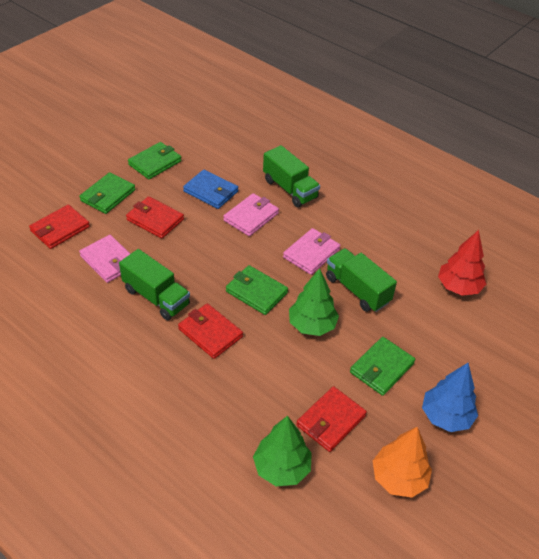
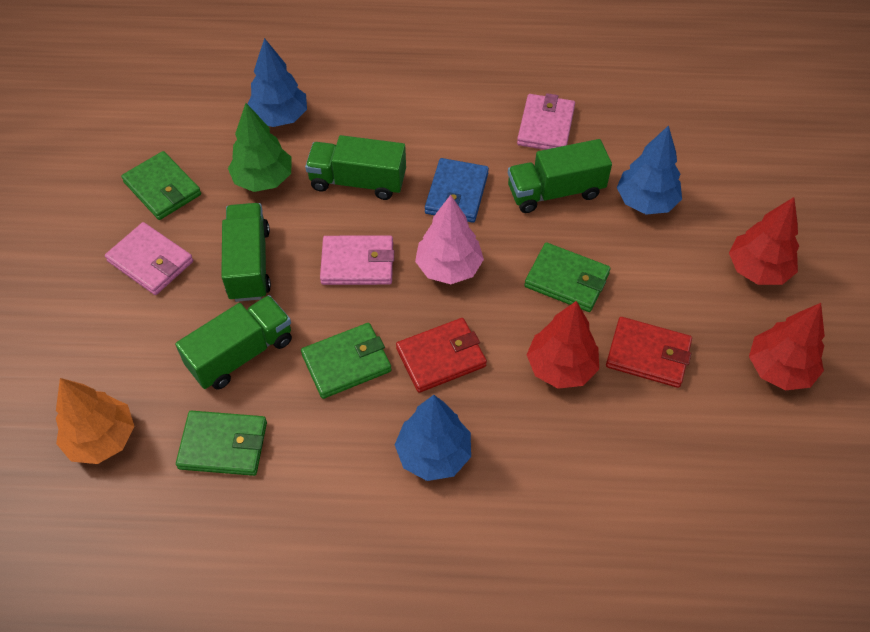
blue tree: [422,363,478,432] = 1 -> [248,38,307,127] [395,395,471,481] [617,125,682,215] = 3
green tree: [253,415,312,486] [289,268,339,336] = 2 -> [228,103,292,192] = 1
green truck: [119,249,190,320] [263,145,320,207] [326,248,397,312] = 3 -> [175,295,292,389] [221,203,271,302] [305,135,406,200] [508,139,612,213] = 4
pink tree: none = 0 -> [415,195,484,284] = 1
red tree: [438,230,486,296] = 1 -> [527,301,599,389] [729,197,799,285] [749,303,825,390] = 3
red wallet: [29,205,90,249] [126,196,184,239] [178,303,243,359] [296,386,367,452] = 4 -> [396,318,487,393] [606,317,692,388] = 2

